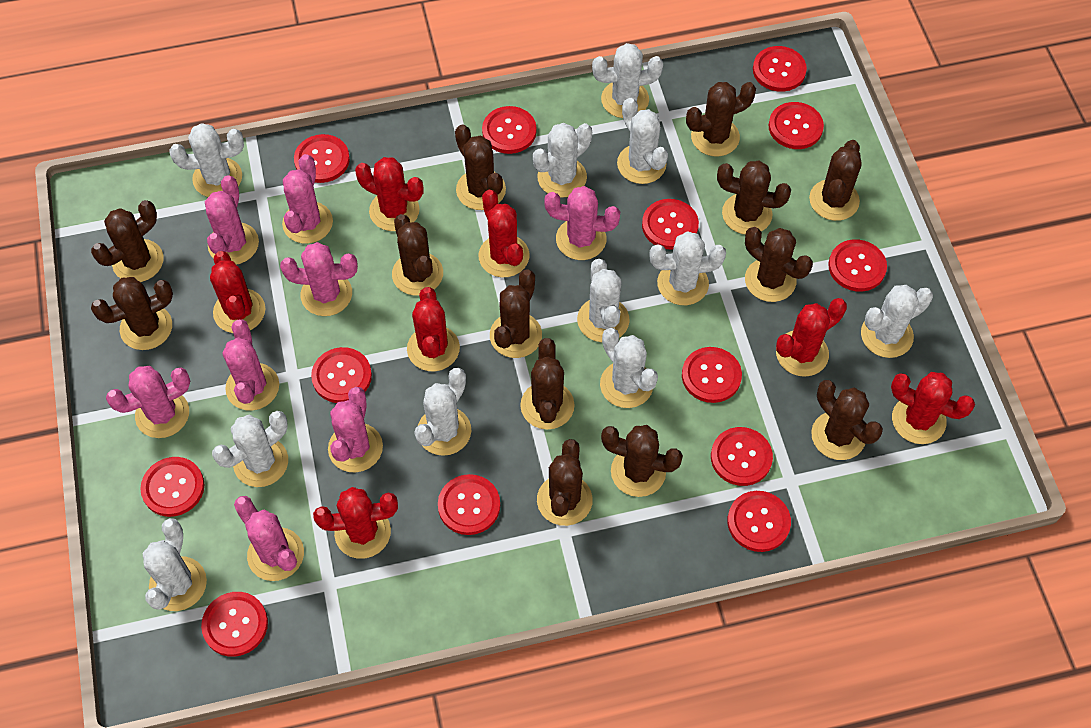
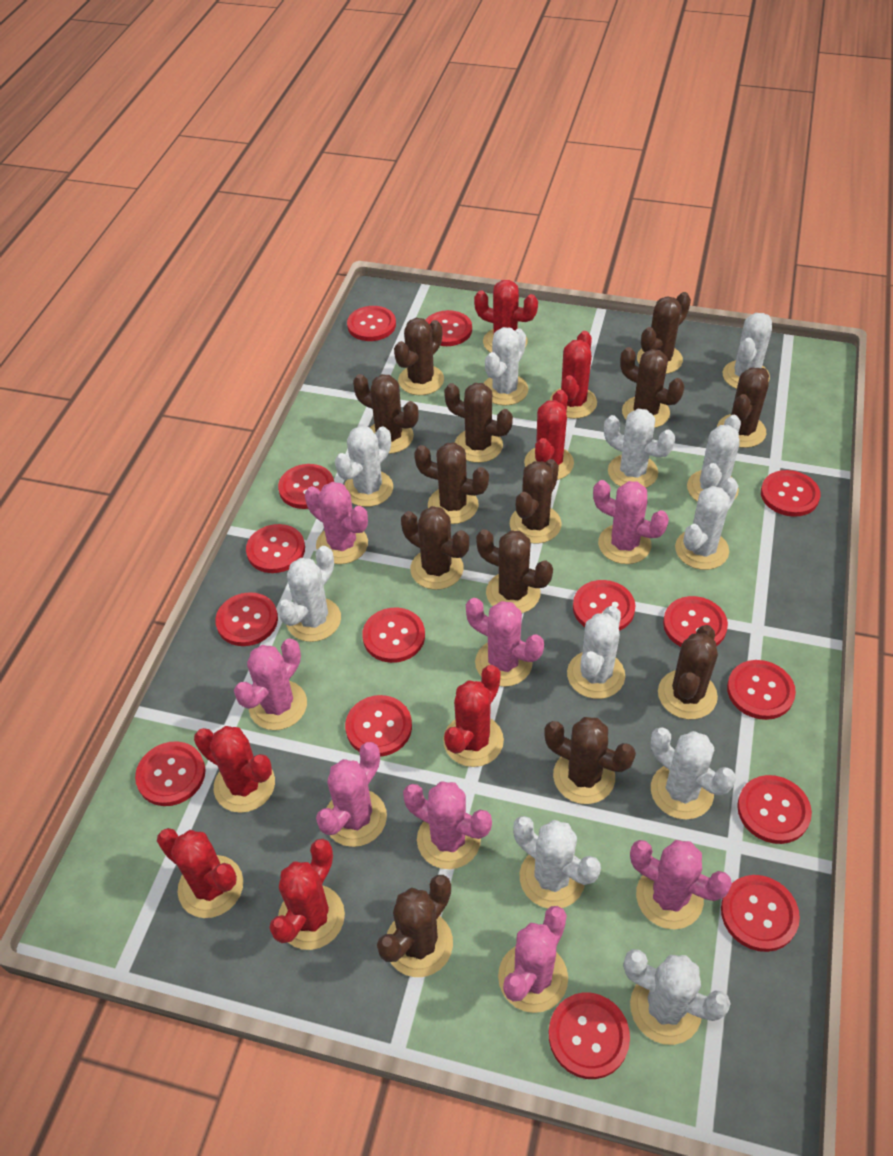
red button: [140,457,205,517] [201,592,268,657] [294,134,350,183] [311,347,372,403] [438,474,500,535] [482,106,537,154] [642,199,699,250] [682,347,742,403] [711,427,773,486] [727,491,791,552] [753,46,807,92] [769,102,824,149] [828,239,887,292] = 13 -> [135,741,205,806] [215,592,278,646] [246,524,305,573] [278,464,334,509] [345,695,412,757] [347,306,396,341] [362,608,425,663] [426,310,472,346] [549,993,630,1079] [573,580,635,631] [663,596,728,647] [721,875,800,952] [727,660,796,720] [737,775,812,844] [761,470,821,517] = 15

